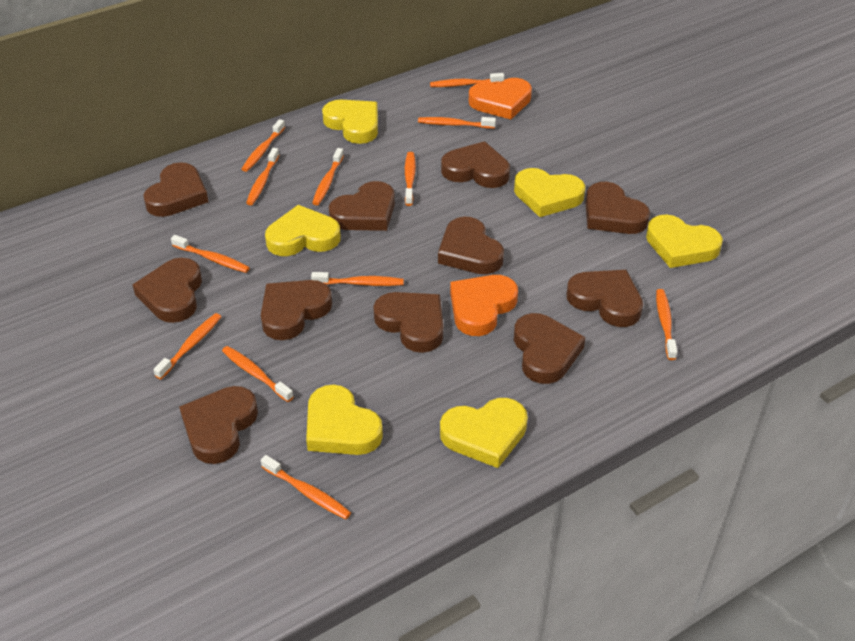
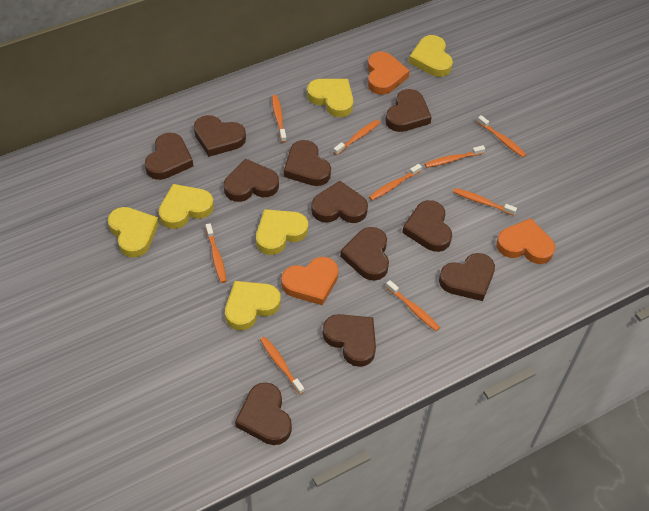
orange heart: [450,275,518,336] [469,78,532,120] = 2 -> [281,257,339,306] [368,51,410,95] [496,218,555,264] = 3
orange toothbrush: [153,313,221,379] [171,235,250,273] [222,346,293,402] [242,119,285,172] [246,148,279,205] [261,455,351,520] [311,272,404,286] [312,148,344,205] [405,152,416,206] [418,117,496,129] [430,73,504,87] [656,289,677,360] = 12 -> [206,223,226,283] [260,337,305,395] [272,95,287,143] [333,120,380,155] [369,164,422,201] [386,280,440,331] [425,145,485,168] [453,188,517,216] [477,115,526,157] = 9

